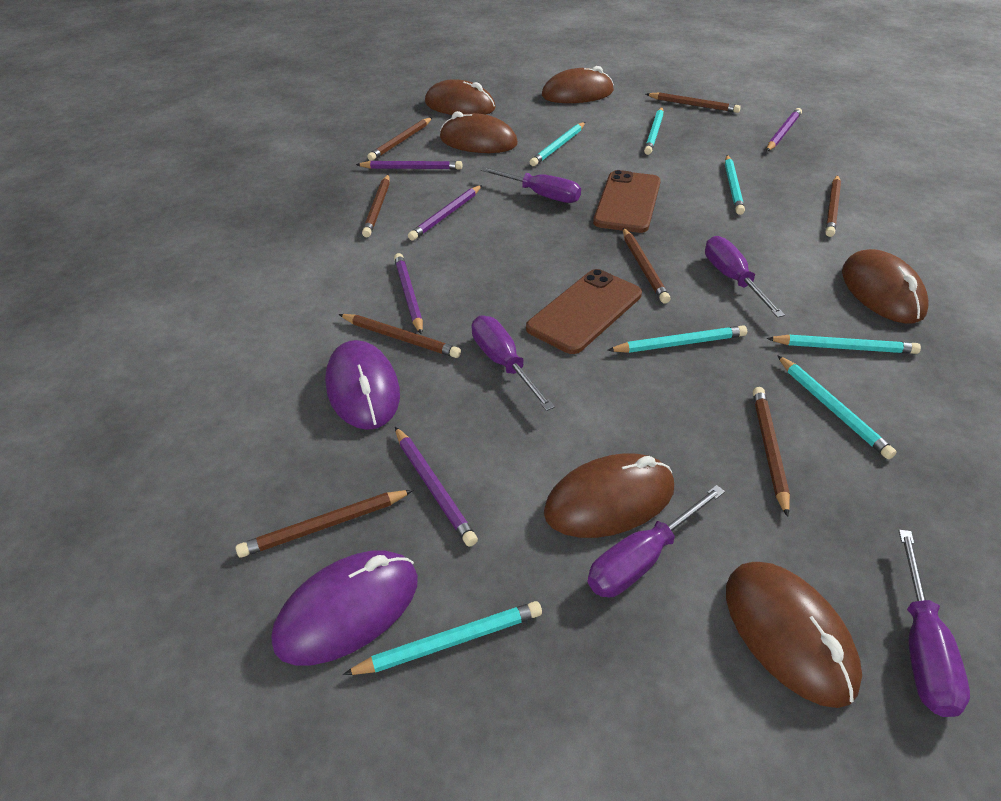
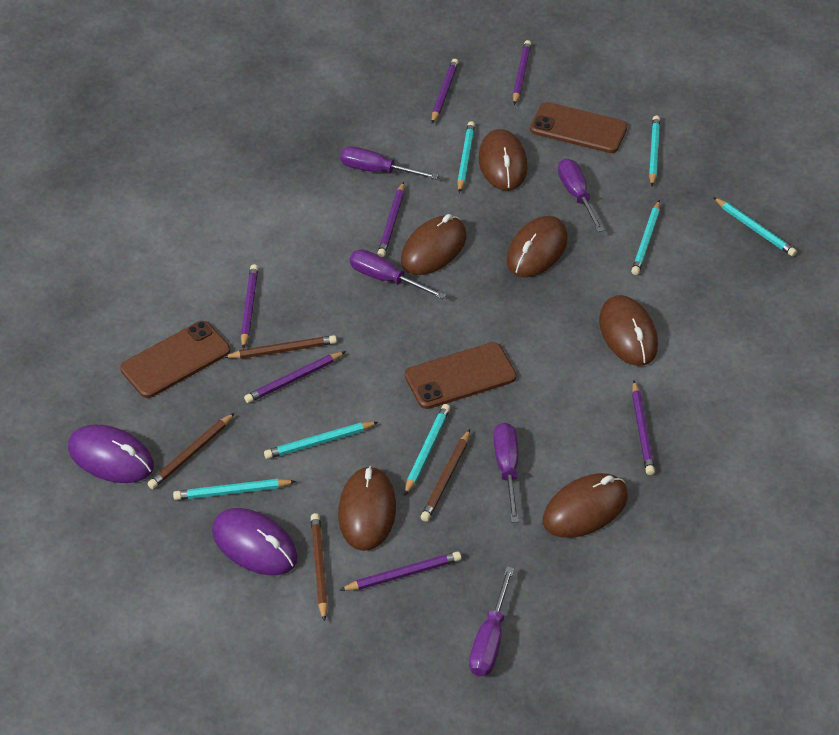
brown pencil: [236,490,413,558] [339,314,461,358] [362,174,390,237] [367,117,433,161] [623,228,670,304] [646,92,741,113] [753,387,790,517] [825,175,841,237] = 8 -> [147,413,235,489] [224,335,337,359] [311,513,328,622] [421,429,470,521] = 4
brown phone: [526,269,642,354] [593,170,661,233] = 2 -> [120,321,230,398] [405,342,516,409] [530,102,627,153] = 3
purple pencil: [356,161,462,170] [394,253,423,335] [395,427,478,546] [408,185,482,241] [767,108,802,151] = 5 -> [241,264,258,349] [244,351,346,403] [339,551,461,591] [377,182,404,257] [432,59,459,124] [513,40,531,105] [632,380,655,475] = 7

